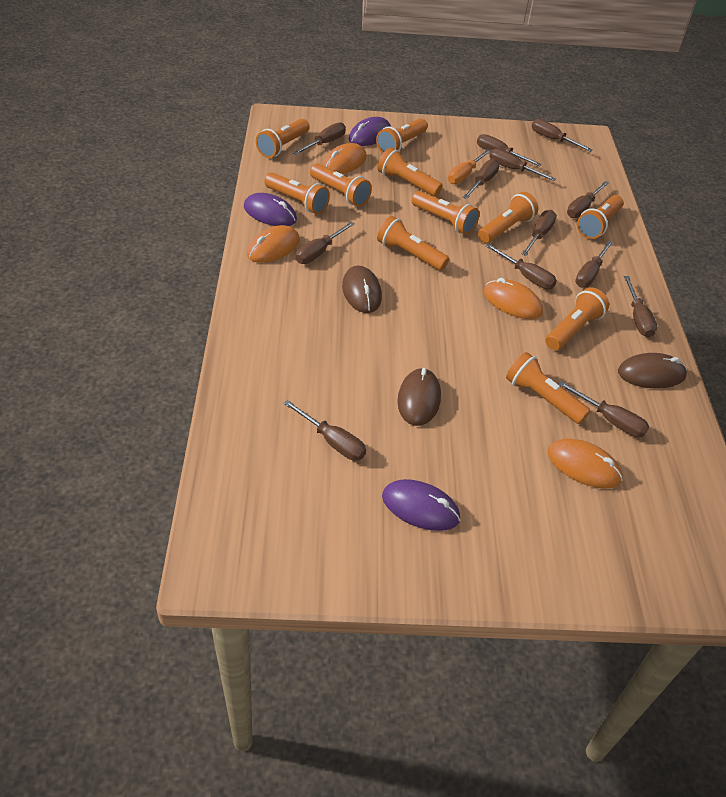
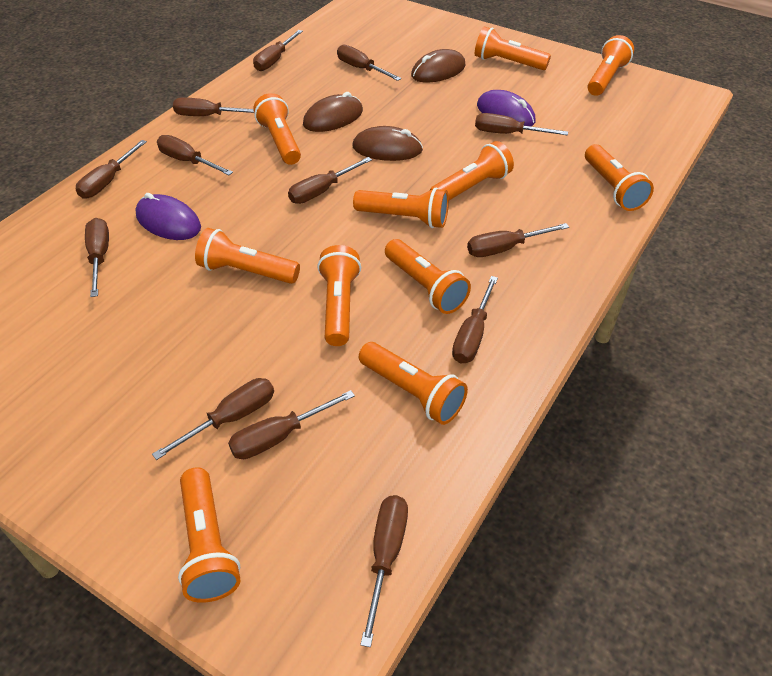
orange mouse: [247,225,300,263] [322,143,367,174] [484,278,543,319] [547,438,623,488] = 4 -> none = 0
orange screwdriver: [448,149,491,184] = 1 -> none = 0
purple mouse: [244,193,297,226] [349,117,391,146] [382,479,460,531] = 3 -> [135,193,201,240] [477,90,535,126] = 2

